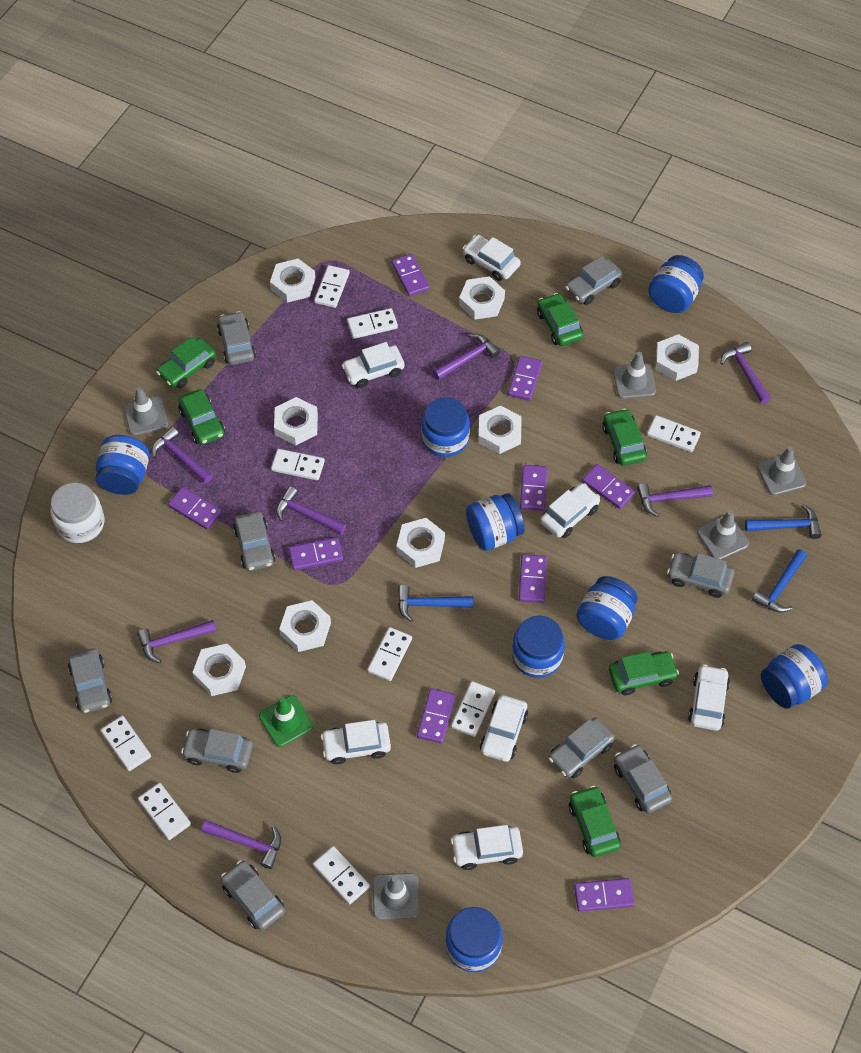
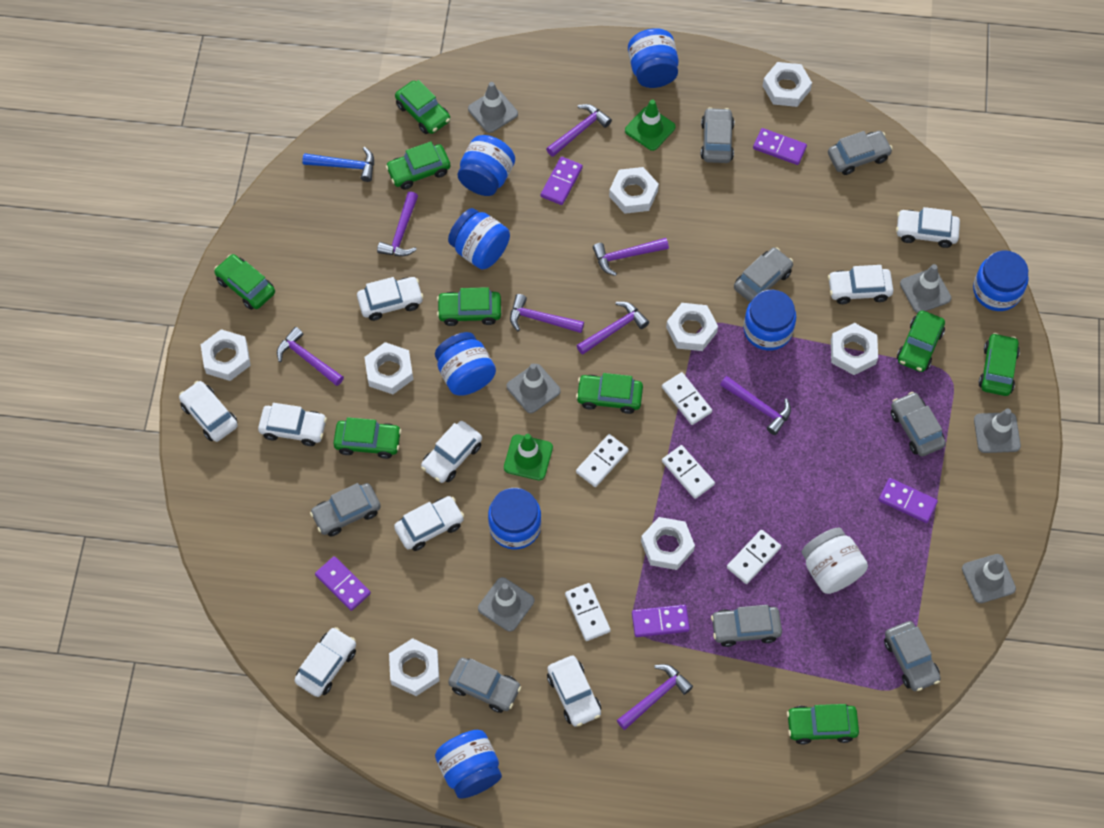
blue hammer: [398,585,473,622] [745,504,822,539] [752,549,807,613] = 3 -> [302,147,374,182] = 1
green car: [156,337,216,388] [178,389,225,445] [537,293,583,346] [569,786,621,857] [602,408,647,466] [609,651,679,695] = 6 -> [214,254,275,310] [333,417,402,459] [385,142,450,190] [395,80,450,134] [437,287,501,326] [576,373,643,414] [787,704,859,745] [897,310,945,372] [978,333,1020,396] = 9
green traffic cone: [259,695,314,747] = 1 -> [504,434,553,480] [625,99,675,151] = 2
grey car: [68,649,112,713] [181,729,253,773] [217,311,256,365] [221,860,285,930] [233,511,275,571] [549,717,615,778] [565,256,623,305] [614,744,672,813] [667,552,734,598] = 9 -> [310,483,381,537] [448,658,521,713] [701,107,734,163] [711,605,782,647] [734,247,793,302] [828,131,893,175] [884,621,941,691] [891,392,946,457] = 8
grey traffic cone: [124,387,168,436] [373,873,419,920] [613,352,656,399] [697,510,749,559] [757,447,806,495] = 5 -> [468,82,518,133] [478,577,534,632] [507,364,561,413] [900,264,951,313] [962,554,1016,603] [974,408,1021,453] = 6
purple domino: [168,487,222,530] [289,537,343,570] [391,254,430,296] [417,688,456,743] [508,356,542,401] [519,554,547,603] [520,465,548,511] [574,878,634,912] [582,464,635,509] = 9 -> [315,556,371,611] [541,157,583,205] [632,605,690,637] [753,128,807,165] [879,478,938,523] = 5
purple hammer: [137,620,217,663] [152,427,213,484] [201,820,281,869] [276,486,347,534] [433,334,500,380] [637,483,713,517] [720,342,771,404] = 7 -> [277,327,344,386] [377,192,418,256] [510,294,584,333] [546,104,612,157] [576,302,649,355] [593,238,669,276] [617,664,693,730] [720,376,791,435] = 8
white car: [321,720,391,764] [342,342,405,388] [451,825,523,870] [463,235,521,281] [480,695,528,762] [540,483,600,538] [688,664,730,731] = 7 -> [179,381,238,442] [258,403,327,446] [295,627,356,697] [357,277,424,321] [394,496,464,551] [421,421,482,483] [547,656,601,727] [828,265,893,304] [896,207,960,248] = 9
white domino: [100,716,151,771] [138,783,191,840] [271,449,325,480] [313,846,370,905] [314,265,350,308] [347,308,398,339] [367,627,412,681] [451,681,495,737] [647,415,701,452] = 9 -> [565,583,611,641] [576,434,629,487] [662,372,712,425] [662,445,715,499] [727,530,781,584] = 5

